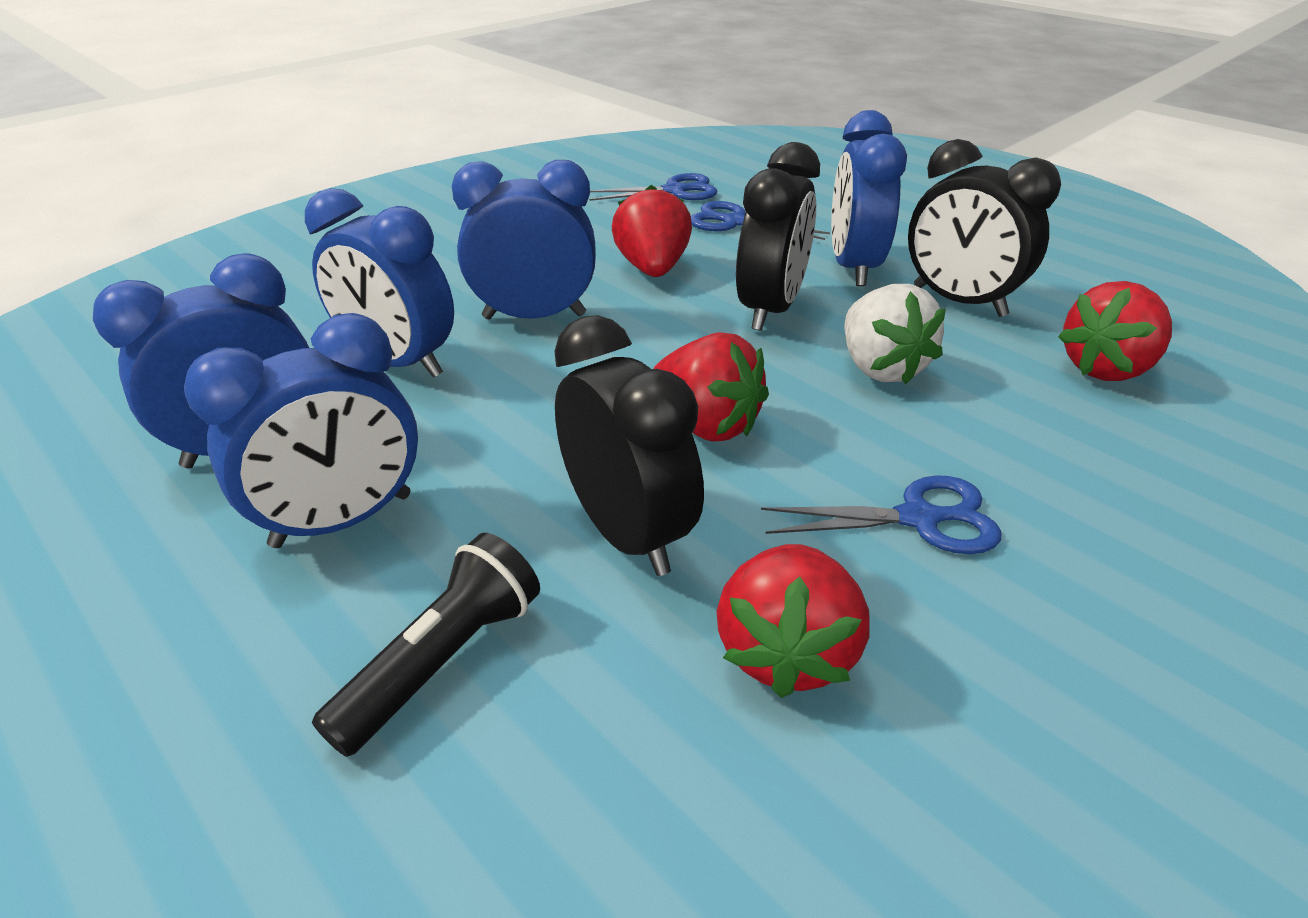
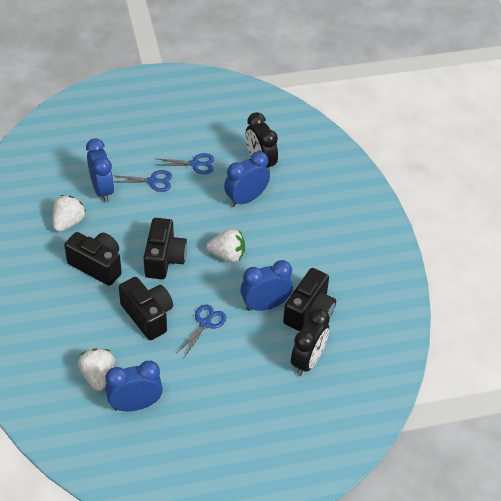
black camera: none = 0 -> [64,232,122,286] [119,277,173,340] [143,218,187,279] [283,268,336,331] = 4
black clock: [554,315,704,576] [736,142,820,331] [908,139,1061,317] = 3 -> [246,112,278,173] [291,308,330,376] = 2
black flashlight: [312,533,540,757] = 1 -> none = 0
blue clock: [93,253,309,468] [184,313,418,548] [305,188,454,378] [452,160,596,319] [831,110,907,286] = 5 -> [86,138,114,203] [105,361,163,411] [224,151,270,207] [240,260,293,311] = 4
red strawberry: [612,185,692,277] [653,332,769,442] [716,544,870,698] [1058,281,1172,381] = 4 -> none = 0
white strawberry: [844,284,946,384] = 1 -> [53,195,86,232] [78,348,115,391] [206,229,245,262] = 3

